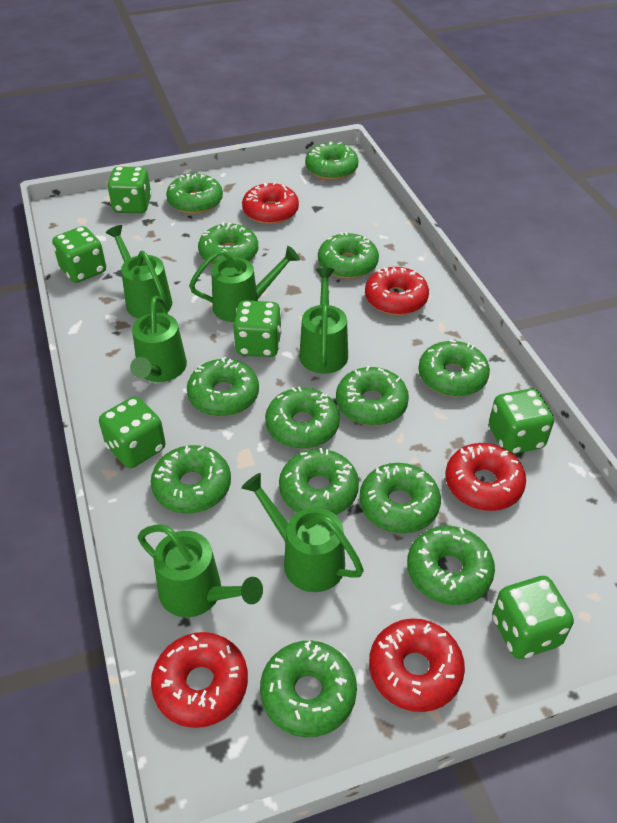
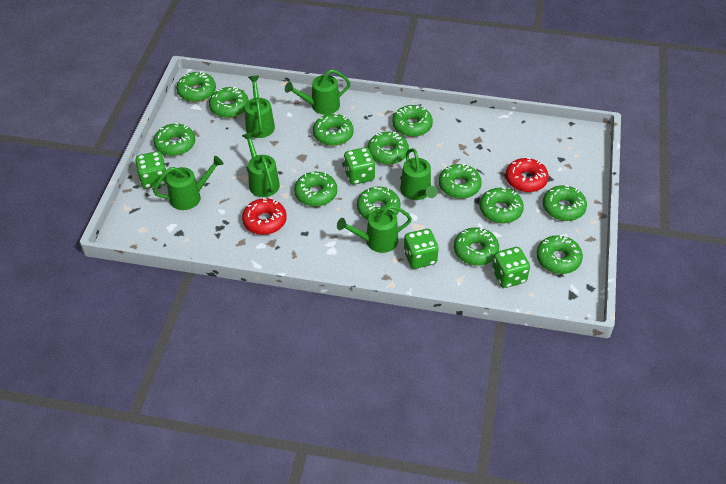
green dice: [52,226,106,283] [99,396,166,468] [107,166,152,213] [233,300,282,357] [489,388,554,454] [492,576,574,659] = 6 -> [135,151,167,189] [344,147,375,185] [404,229,439,269] [492,247,530,288] = 4
red donut: [151,632,248,728] [242,182,299,224] [365,267,429,315] [369,618,465,712] [445,443,526,511] = 5 -> [242,198,287,235] [506,158,549,192] = 2

